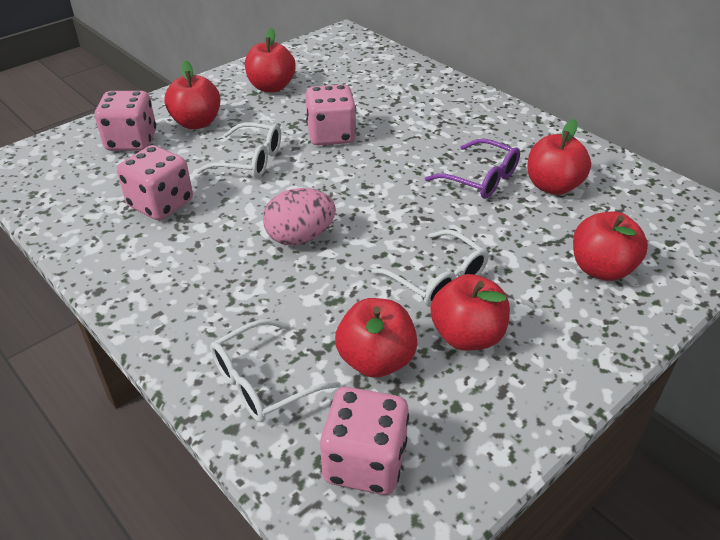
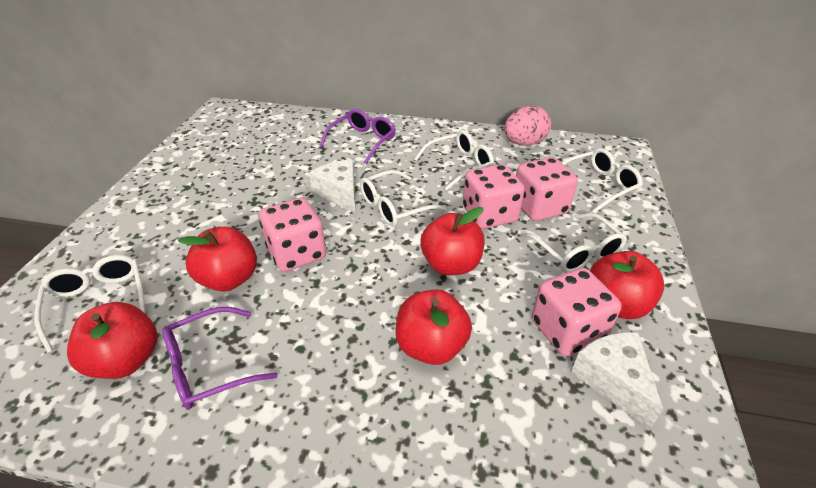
purple glasses: [425,139,520,199] = 1 -> [162,307,278,409] [319,109,396,164] = 2
red apple: [164,60,221,129] [245,28,296,92] [335,298,418,378] [431,274,510,351] [527,119,591,195] [573,212,648,281] = 6 -> [67,302,158,379] [178,227,257,291] [396,289,472,365] [420,207,485,275] [590,251,664,319] = 5
white cheese: none = 0 -> [309,159,356,213] [571,332,663,429] = 2
white glasses: [196,122,281,178] [210,319,341,423] [371,229,489,307] = 3 -> [34,255,146,353] [360,170,446,227] [414,130,494,190] [521,213,627,273] [562,148,643,213] = 5

